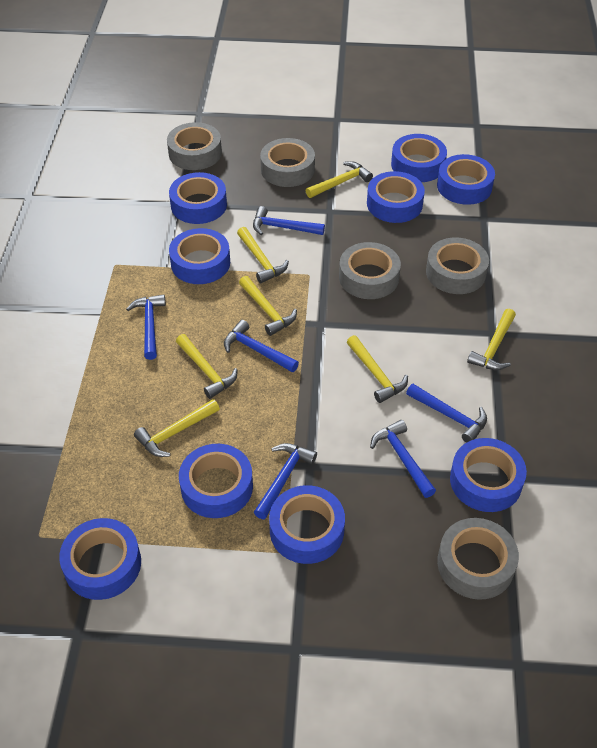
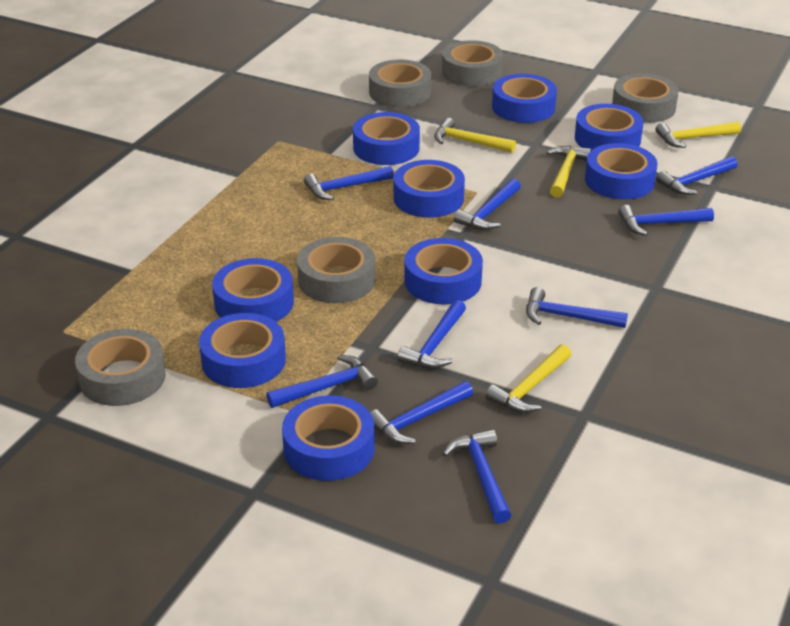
blue hammer: [126,294,166,360] [224,320,299,372] [253,206,325,235] [254,443,317,519] [370,420,436,498] [406,384,487,443] = 6 -> [266,355,378,408] [304,166,394,200] [370,381,473,444] [397,300,466,369] [443,429,511,524] [454,178,521,230] [526,287,628,328] [618,205,714,236] [656,156,738,195] = 9
yellow hammer: [134,399,220,457] [176,334,237,399] [237,227,289,283] [239,276,297,336] [306,161,373,198] [347,335,408,403] [467,309,516,370] = 7 -> [434,118,516,153] [486,344,571,413] [547,146,591,198] [655,121,741,148] = 4

